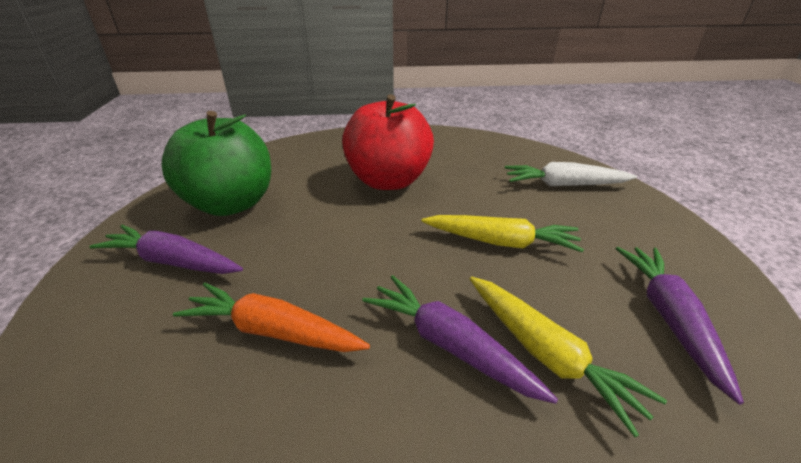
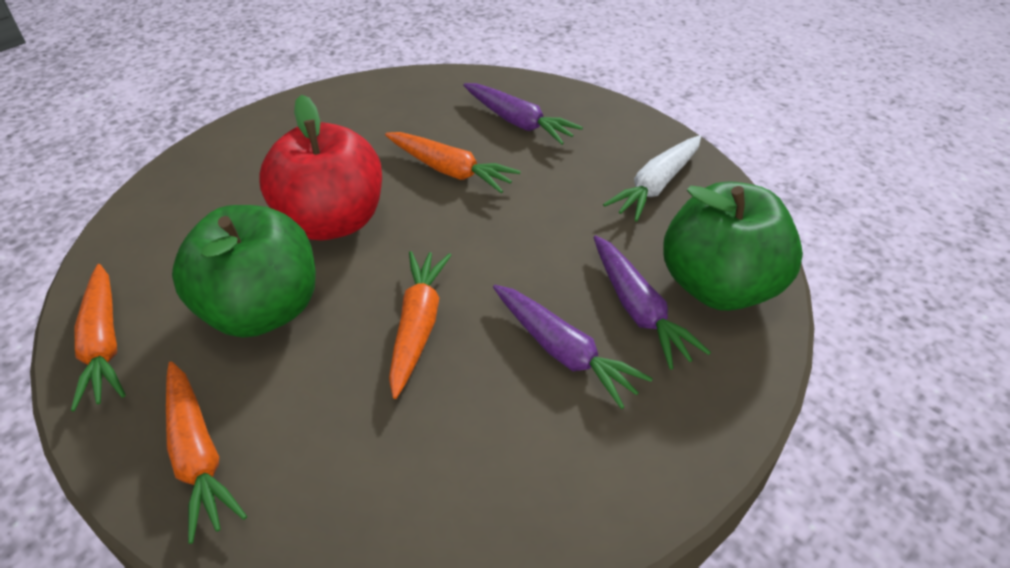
green apple: [161,111,271,216] = 1 -> [172,205,316,337] [663,181,803,311] = 2
orange carrot: [173,283,370,352] = 1 -> [71,264,126,411] [166,361,247,544] [385,132,521,193] [389,251,451,399] = 4
yellow carrot: [421,215,584,252] [470,276,667,437] = 2 -> none = 0

